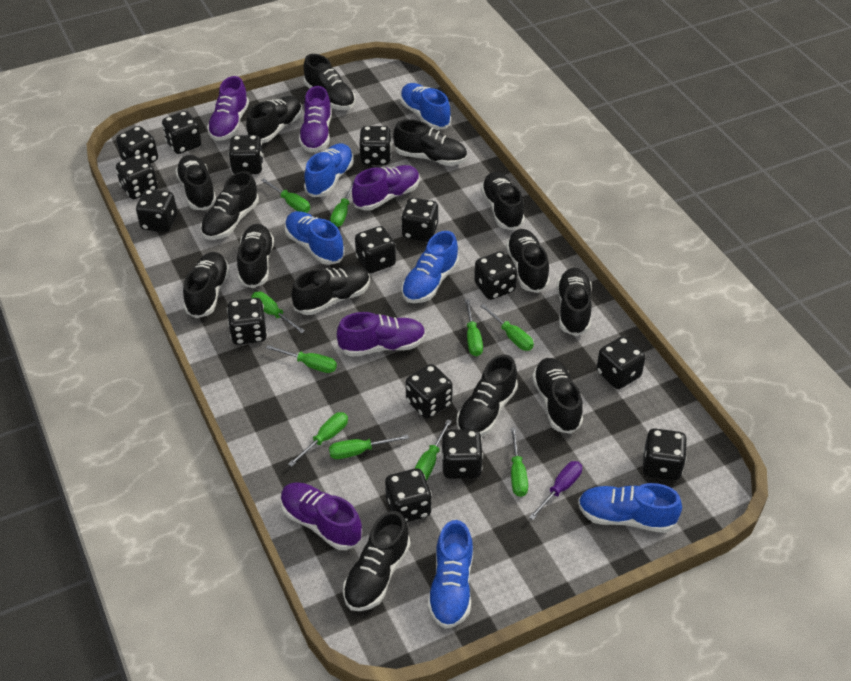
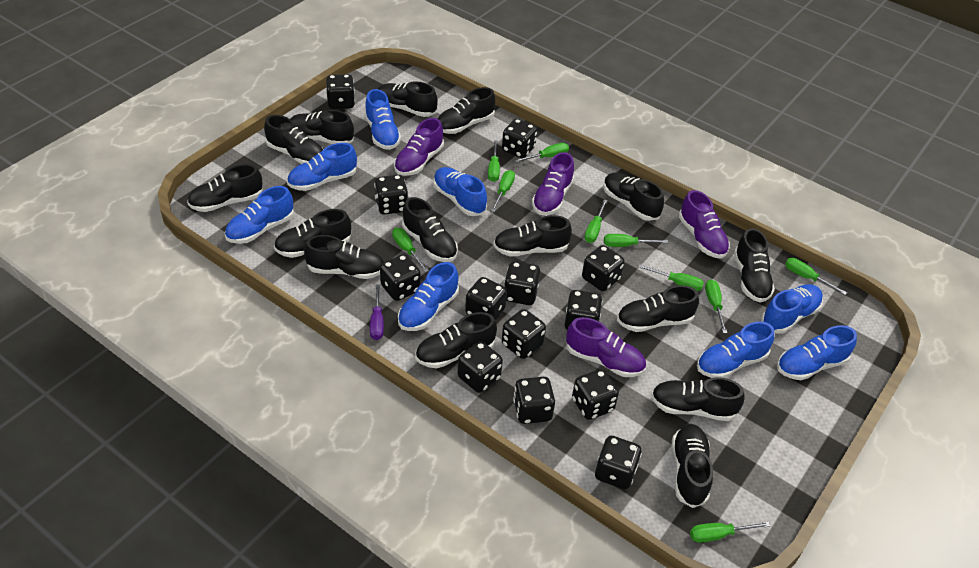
black dice: [116,126,158,164] [116,154,158,199] [136,189,177,232] [162,111,202,154] [227,298,267,345] [228,135,264,174] [355,226,396,273] [360,126,392,165] [385,468,432,522] [401,198,438,242] [406,364,453,418] [441,429,483,479] [474,251,517,300] [596,336,645,389] [643,428,687,480] = 15 -> [326,74,355,109] [374,175,408,215] [380,254,421,301] [458,341,503,393] [465,277,507,320] [502,119,537,158] [502,309,546,359] [504,261,540,305] [513,377,555,424] [565,290,602,330] [572,369,619,420] [582,245,624,291] [595,436,642,489] = 13
black shoe: [175,155,216,210] [183,252,230,318] [200,171,259,240] [237,224,274,288] [246,96,302,143] [291,266,370,315] [304,54,356,110] [343,511,410,611] [393,119,467,166] [456,354,518,437] [481,172,525,230] [506,229,550,293] [532,358,583,434] [557,268,592,336] = 14 -> [187,164,263,212] [264,115,323,164] [274,209,351,258] [290,110,354,144] [304,235,384,279] [378,81,438,117] [402,197,458,262] [415,312,497,368] [438,87,495,134] [494,215,572,256] [603,172,664,221] [617,285,699,332] [651,377,745,421] [672,424,713,508] [734,228,775,303] = 15
blue shoe: [285,211,345,265] [304,143,354,197] [400,83,451,130] [401,231,459,303] [428,520,473,629] [578,483,682,533] = 6 -> [225,186,294,244] [287,143,357,191] [365,89,401,150] [398,262,459,331] [433,167,487,216] [697,321,774,378] [761,284,823,334] [777,325,857,380] = 8
purple shoe: [207,76,249,141] [281,482,363,550] [299,86,332,152] [337,312,426,357] [352,165,420,211] = 5 -> [394,118,444,176] [532,152,574,215] [566,317,646,377] [679,190,730,259] = 4

